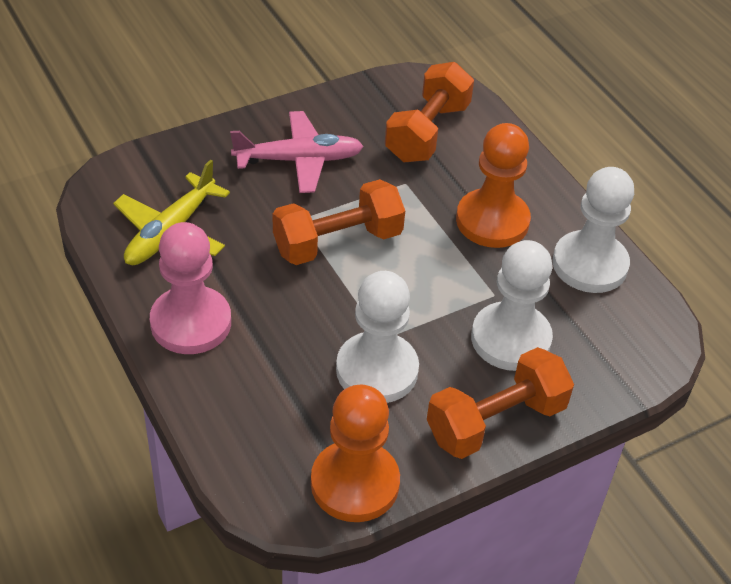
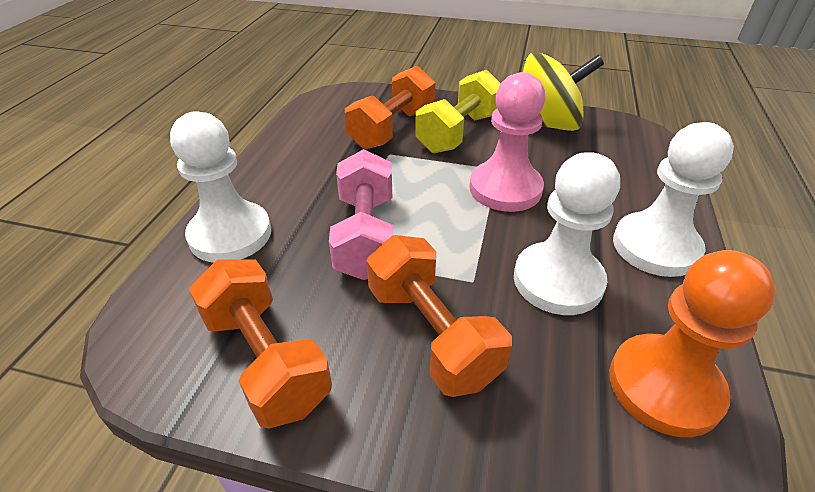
orange pawn: [311,385,400,522] [456,123,531,248] = 2 -> [609,250,776,437] = 1
pink dumbbell: none = 0 -> [329,149,394,280] = 1
pink plane: [230,111,364,193] = 1 -> none = 0
yellow dumbbell: none = 0 -> [415,70,501,153] = 1
yellow plane: [113,159,230,265] = 1 -> none = 0
yellow spinning top: none = 0 -> [523,52,604,131] = 1

